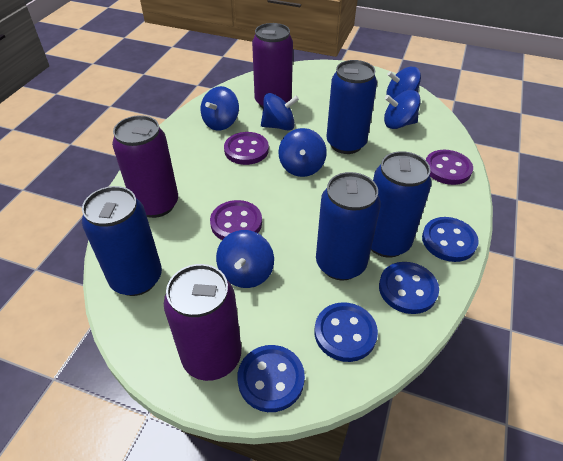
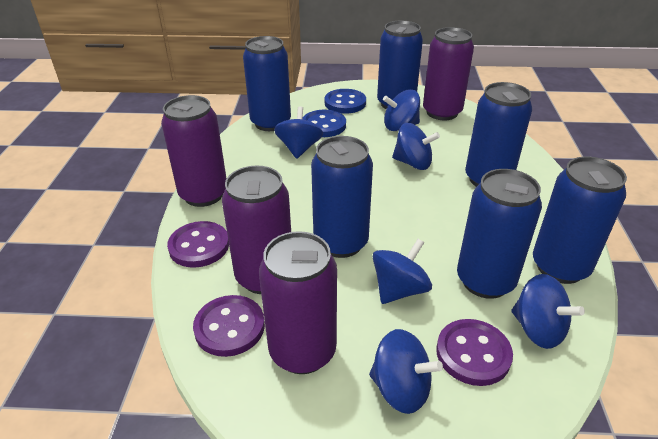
blue button: [237,345,305,412] [315,302,378,362] [379,262,439,314] [422,217,479,262] = 4 -> [303,110,346,137] [325,89,366,114] = 2
blue can: [82,186,162,296] [316,172,381,281] [327,60,377,154] [371,151,432,257] = 4 -> [243,36,291,131] [311,136,373,258] [377,21,423,109] [457,169,542,299] [465,82,532,187] [533,157,627,284] = 6
purple can: [112,115,178,218] [164,264,241,381] [252,23,293,108] = 3 -> [161,95,227,207] [222,166,291,294] [259,231,337,374] [423,27,474,120] = 4

